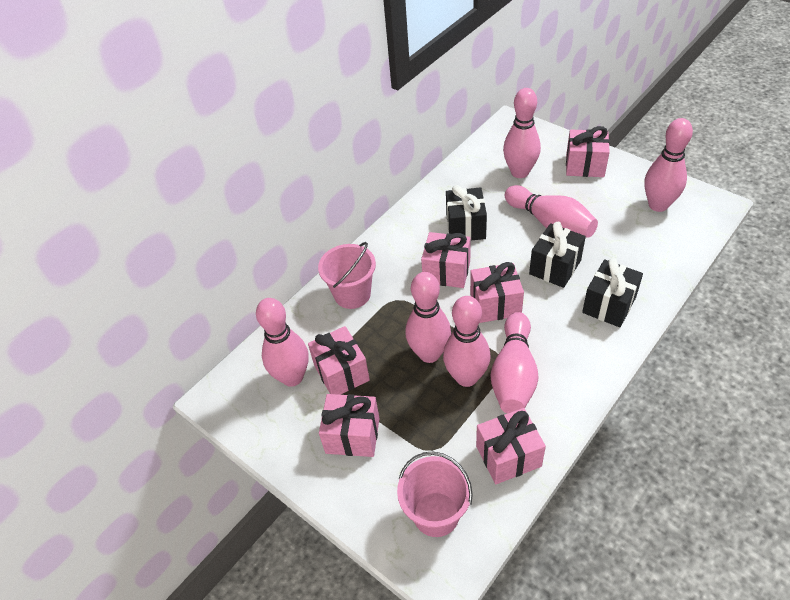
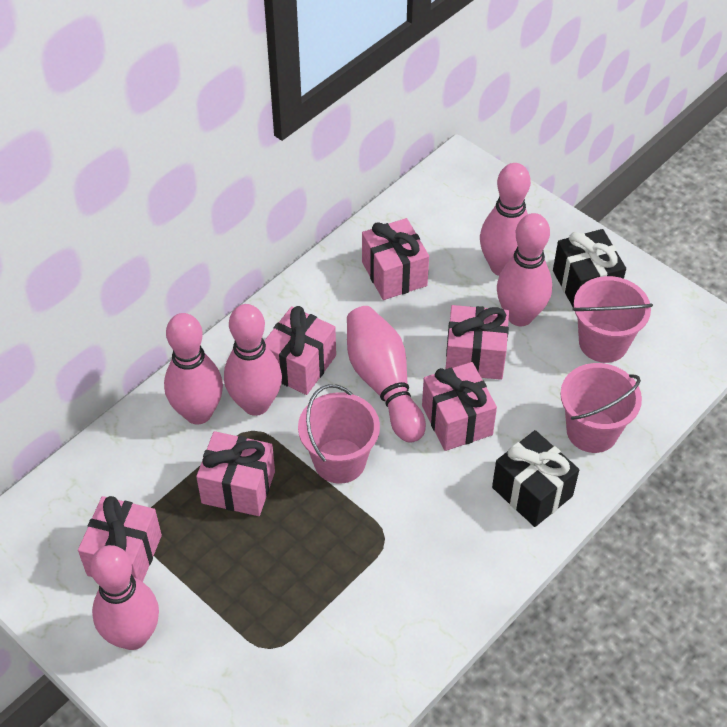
black gift: [446,185,487,240] [529,222,586,288] [582,258,643,328] = 3 -> [492,430,579,527] [553,229,626,308] = 2
pink bowling pin: [256,298,308,387] [405,272,451,363] [443,296,491,387] [491,312,539,414] [503,88,541,178] [505,185,598,238] [644,118,693,212] = 7 -> [90,545,159,650] [164,313,223,425] [224,304,282,416] [347,306,426,443] [480,163,531,276] [497,213,552,326] = 6
pink bucket: [318,242,376,309] [397,452,473,537] = 2 -> [298,384,380,484] [560,363,642,453] [573,276,653,363] = 3

